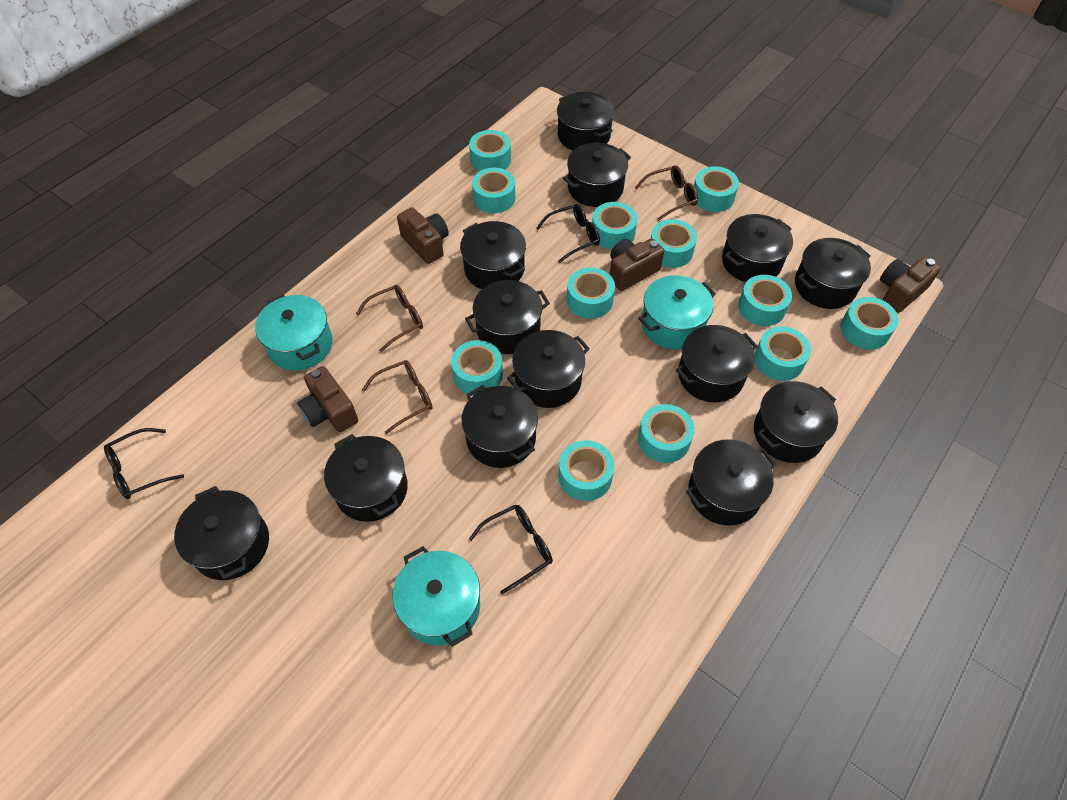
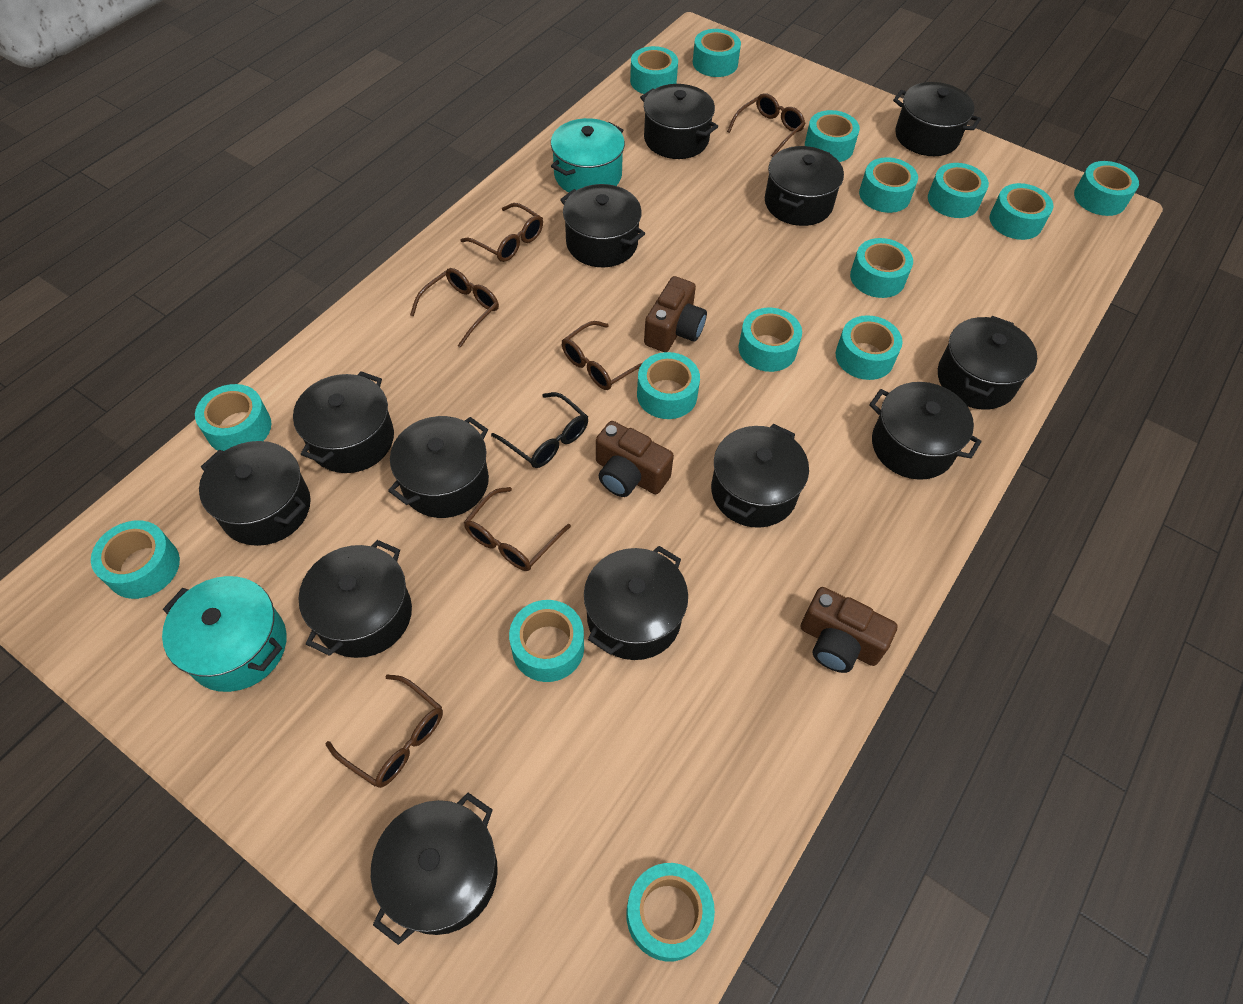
black glasses: [104,428,184,499] [469,504,553,594] [536,204,600,263] = 3 -> [491,392,588,468] = 1
brown camera: [297,366,358,432] [397,207,449,264] [609,238,664,291] [880,256,941,313] = 4 -> [596,421,674,497] [644,276,707,352] [801,587,898,673] = 3
brown glasses: [356,285,423,352] [362,360,433,434] [635,165,698,221] = 3 -> [325,675,443,788] [410,268,499,348] [460,203,543,262] [464,487,571,571] [562,321,642,390] [727,93,806,157] = 6
turquoise pot: [255,295,333,371] [393,546,480,647] [638,275,716,349] = 3 -> [162,576,287,692] [551,118,625,192] = 2
turquoise tape: [451,340,503,395] [469,130,511,171] [472,168,516,213] [558,440,615,501] [567,268,615,319] [592,202,638,249] [638,404,695,463] [651,219,697,268] [694,166,739,212] [738,275,792,326] [755,326,811,381] [840,297,899,350] = 12 -> [91,520,180,599] [195,384,271,451] [509,600,584,682] [626,863,715,962] [630,46,678,94] [637,352,700,419] [693,29,741,77] [738,308,802,372] [805,110,860,162] [836,315,902,380] [850,238,913,298] [859,157,918,213] [928,163,989,218] [990,183,1053,240] [1074,161,1139,216] = 15

